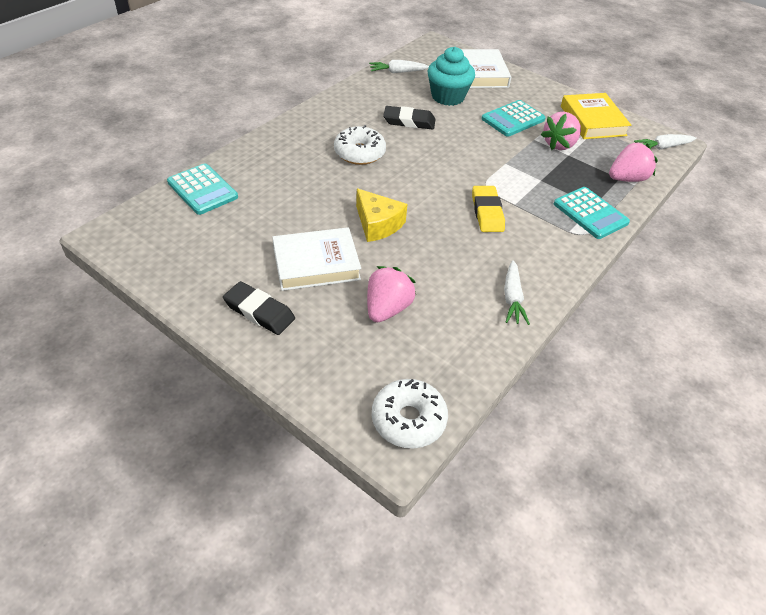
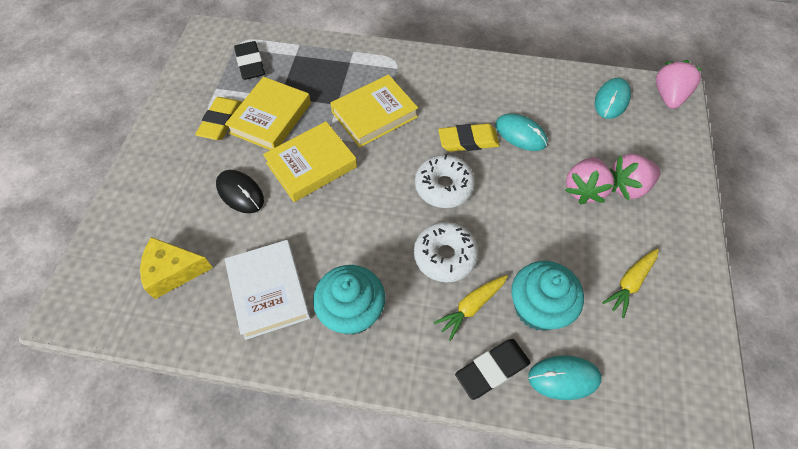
black mouse: none = 0 -> [216,170,264,213] = 1
turquoise calculator: [167,163,238,215] [481,100,546,137] [554,187,630,239] = 3 -> none = 0
turquoise cupcake: [428,47,475,106] = 1 -> [313,265,385,335] [511,261,584,331] = 2
turquoise mouse: none = 0 -> [495,113,548,151] [528,355,602,400] [595,78,631,119] = 3
white book: [272,227,361,291] [461,49,511,88] = 2 -> [225,240,311,340] = 1
white carrot: [369,60,429,73] [504,260,530,325] [634,134,697,150] = 3 -> none = 0
yellow book: [561,93,631,139] = 1 -> [225,77,311,150] [263,121,357,202] [330,74,418,148] = 3
yellow carrot: none = 0 -> [433,275,508,341] [602,249,659,318] = 2
yellow eraser: [472,186,505,232] = 1 -> [195,97,242,140] [438,124,500,152] = 2

